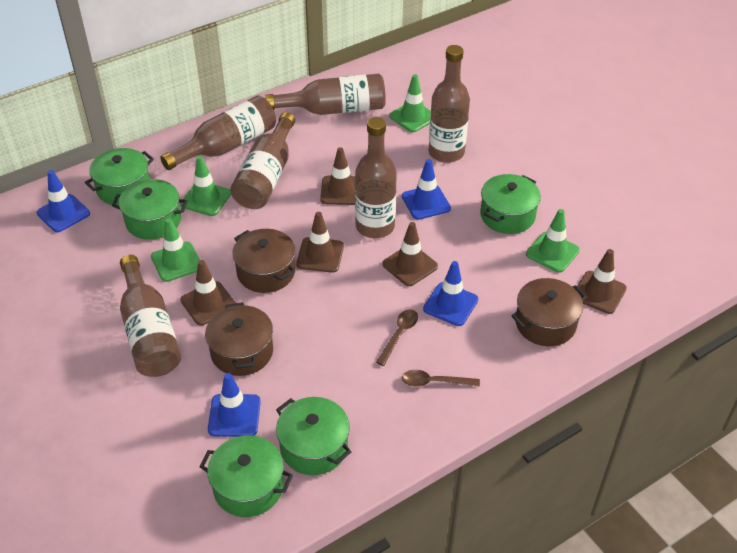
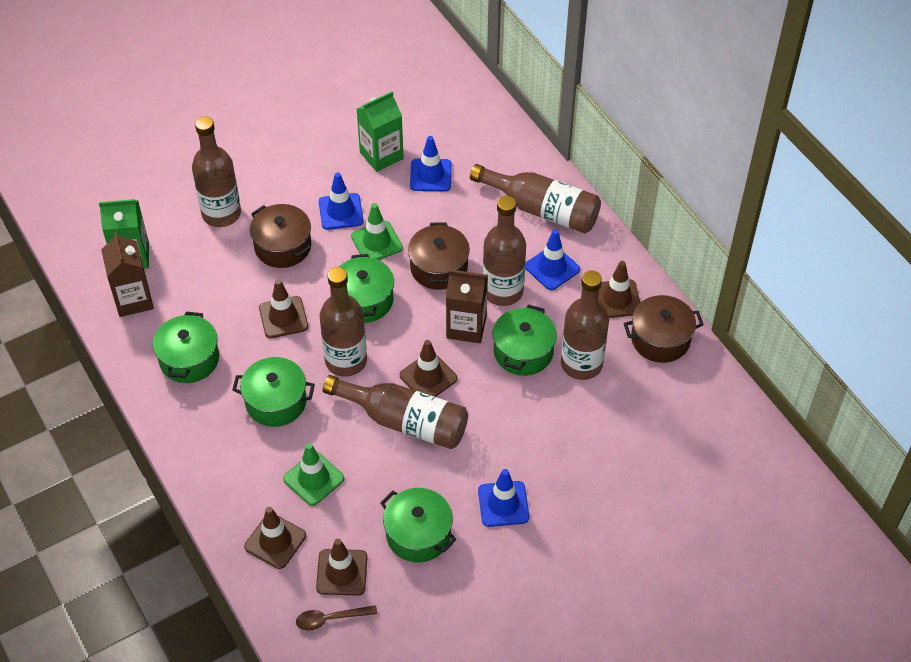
brown carton: none = 0 -> [101,232,154,317] [446,270,488,343] = 2
brown spoon: [376,309,418,366] [402,370,480,387] = 2 -> [296,605,377,631] = 1
green carton: none = 0 -> [99,199,149,269] [357,91,404,172] = 2
green traffic cone: [151,218,200,282] [180,156,231,216] [389,74,431,132] [526,209,580,273] = 4 -> [283,443,344,506] [351,203,403,260] = 2

